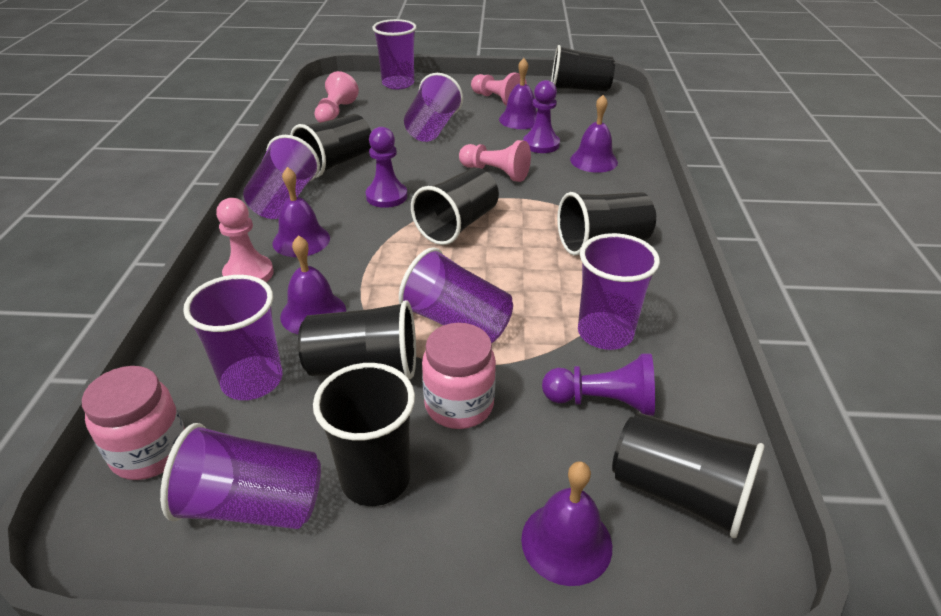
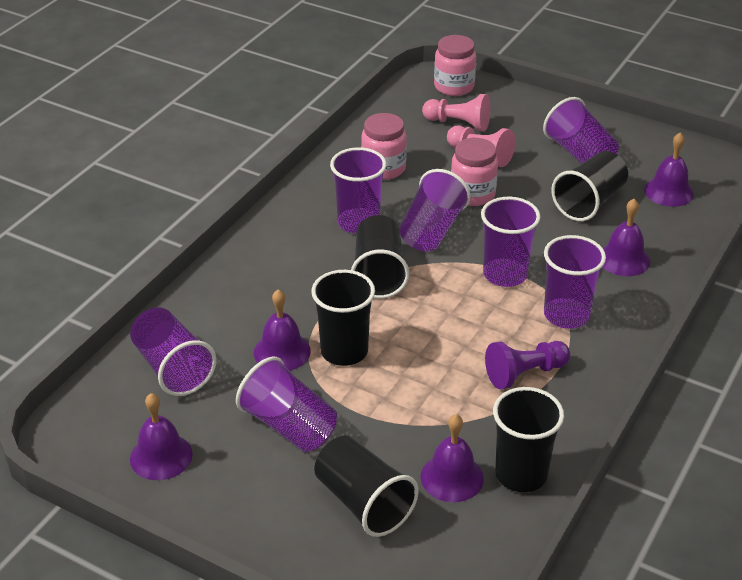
black cup: [290,114,371,178] [298,300,416,379] [313,363,415,506] [411,168,499,245] [551,45,615,92] [557,192,656,256] [612,412,764,538] = 7 -> [311,270,375,366] [314,435,419,537] [351,215,409,299] [493,387,564,492] [551,151,628,221] = 5
pink jar: [82,366,185,480] [422,323,496,429] = 2 -> [361,113,407,180] [434,35,476,96] [451,138,498,206] = 3
pink pawn: [216,198,274,282] [314,71,359,123] [459,140,531,182] [471,72,527,106] = 4 -> [422,94,490,132] [447,126,516,167] = 2
purple pawn: [366,127,408,208] [523,80,560,153] [542,353,655,416] = 3 -> [485,341,570,389] = 1

